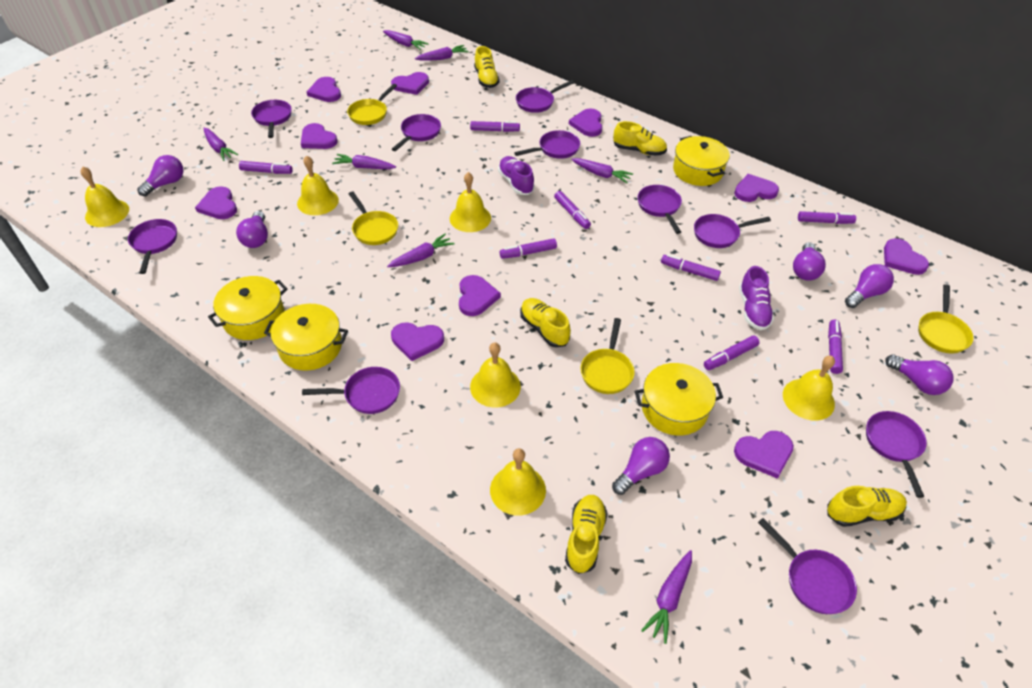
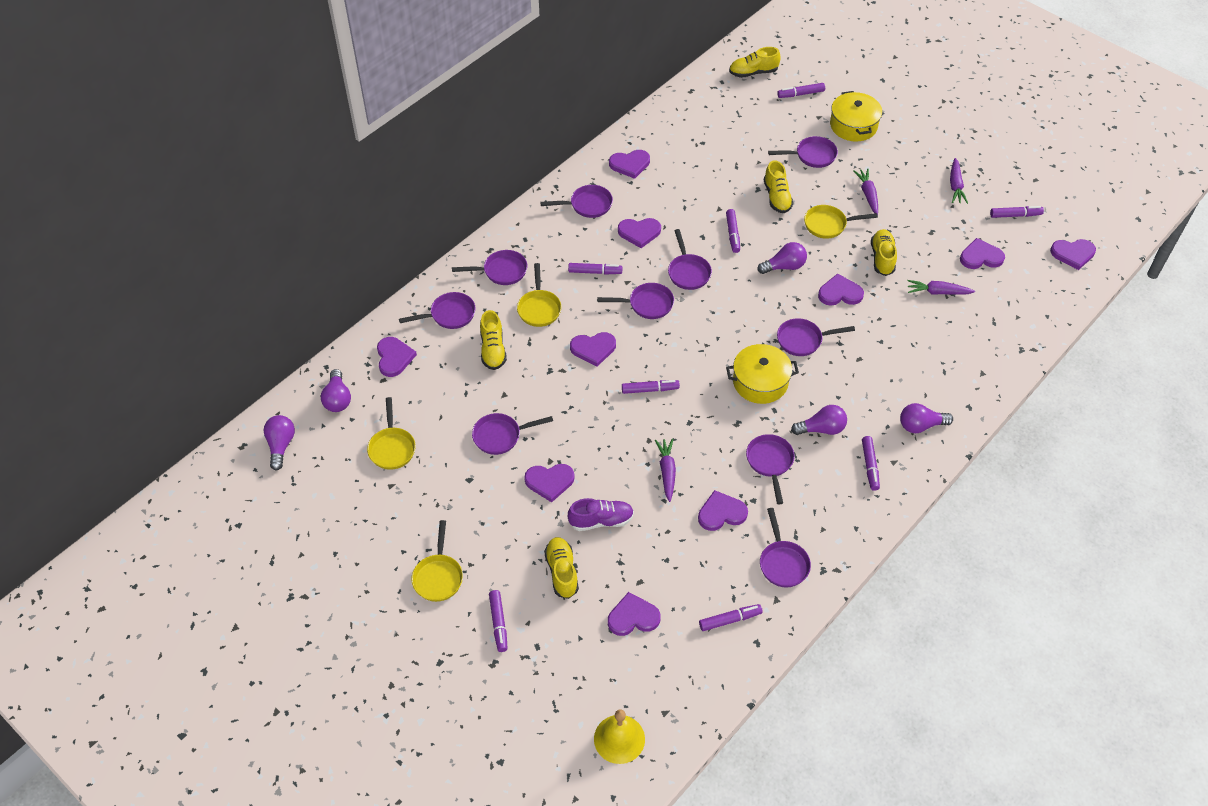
purple carrot: [203,128,238,161] [332,154,396,169] [383,30,428,50] [387,234,455,267] [415,45,469,61] [571,158,633,183] [641,550,692,644] = 7 -> [655,439,676,502] [853,169,878,215] [907,280,975,295] [950,158,968,204] = 4
purple light bulb: [137,155,184,197] [236,211,268,248] [612,437,670,495] [793,242,826,281] [845,264,894,308] [885,354,954,395] = 6 -> [264,415,295,470] [321,369,351,412] [757,242,807,274] [791,405,847,435] [900,403,953,433] = 5
purple shoe: [498,156,535,195] [739,266,774,330] = 2 -> [568,498,634,531] = 1
yellow bell: [81,167,129,227] [297,155,339,215] [450,172,491,232] [470,342,521,407] [490,448,546,516] [783,356,835,421] = 6 -> [594,709,645,764] = 1
yellow pot: [208,276,287,340] [264,304,348,371] [635,363,723,436] [673,136,730,186] = 4 -> [726,344,799,404] [830,91,882,142] = 2

